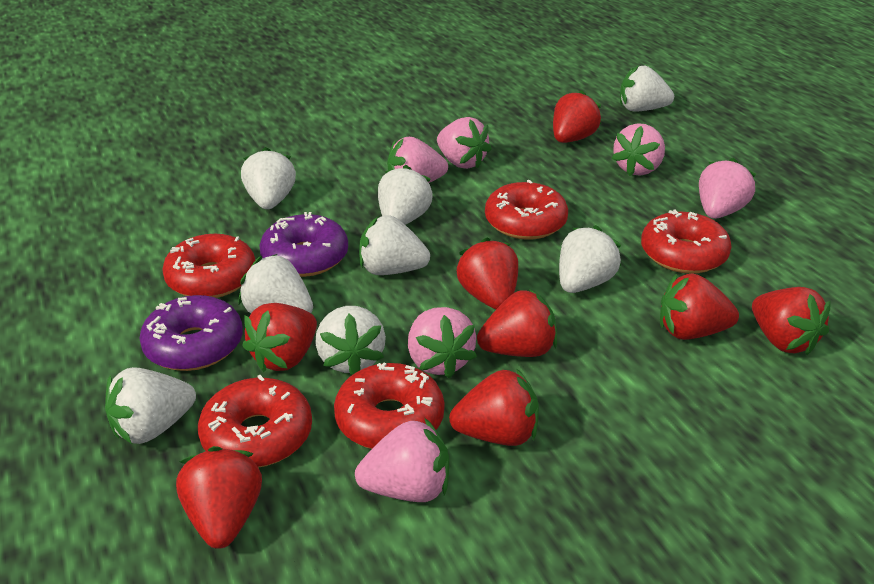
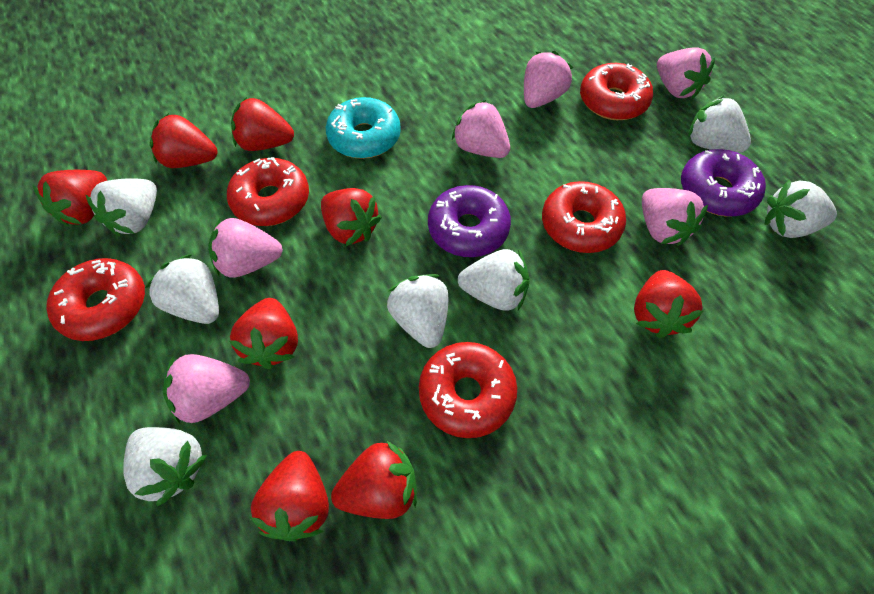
turquoise donut: none = 0 -> [326,97,401,159] = 1
white strawberry: [105,367,196,444] [239,254,313,313] [241,147,296,209] [315,306,386,375] [359,215,430,275] [378,165,433,225] [559,225,621,293] [620,65,674,112] = 8 -> [86,178,157,236] [123,427,207,507] [145,254,219,324] [387,274,449,348] [458,249,530,311] [688,96,751,153] [764,179,837,238] = 7

